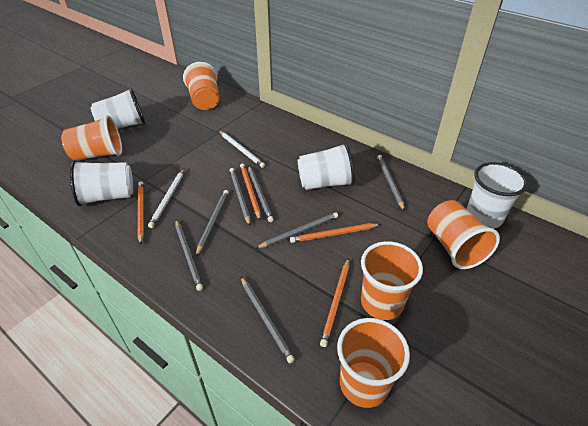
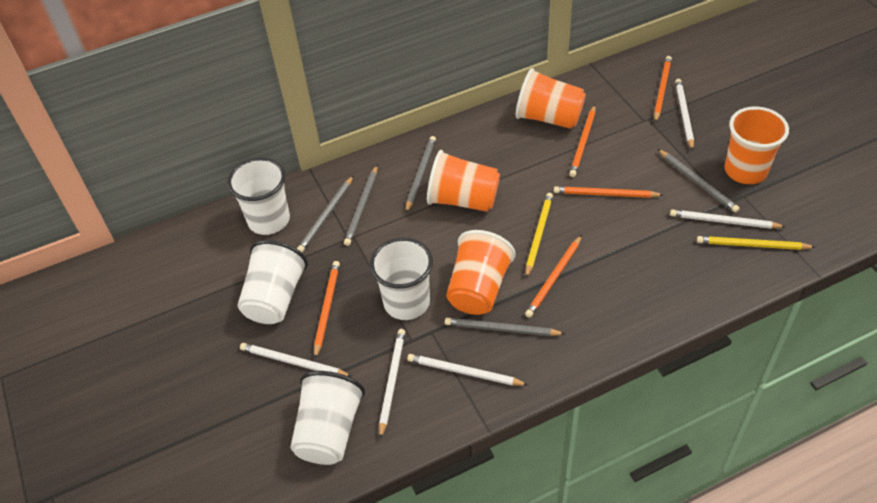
grey pencil: [175,220,203,291] [196,190,229,257] [230,168,251,226] [241,277,295,363] [248,166,274,222] [255,212,338,249] [377,155,405,211] = 7 -> [297,176,353,253] [344,165,378,246] [406,136,436,213] [445,318,565,336] [658,149,740,212] = 5
orange cup: [61,115,122,161] [183,62,220,110] [337,318,410,408] [361,241,423,320] [427,200,500,269] = 5 -> [427,150,500,212] [446,230,516,315] [516,68,586,129] [725,107,789,184] = 4
orange pencil: [138,181,144,245] [240,164,261,221] [290,223,381,243] [320,258,349,347] = 4 -> [314,261,340,359] [525,235,582,318] [554,186,663,198] [569,105,595,177] [654,56,672,123] = 5
white pencil: [148,169,184,228] [219,131,265,168] = 2 -> [240,343,352,377] [379,329,405,439] [407,354,528,386] [670,209,786,229] [675,79,694,151] = 5
yellow pencil: none = 0 -> [526,192,553,278] [697,236,815,250] = 2

